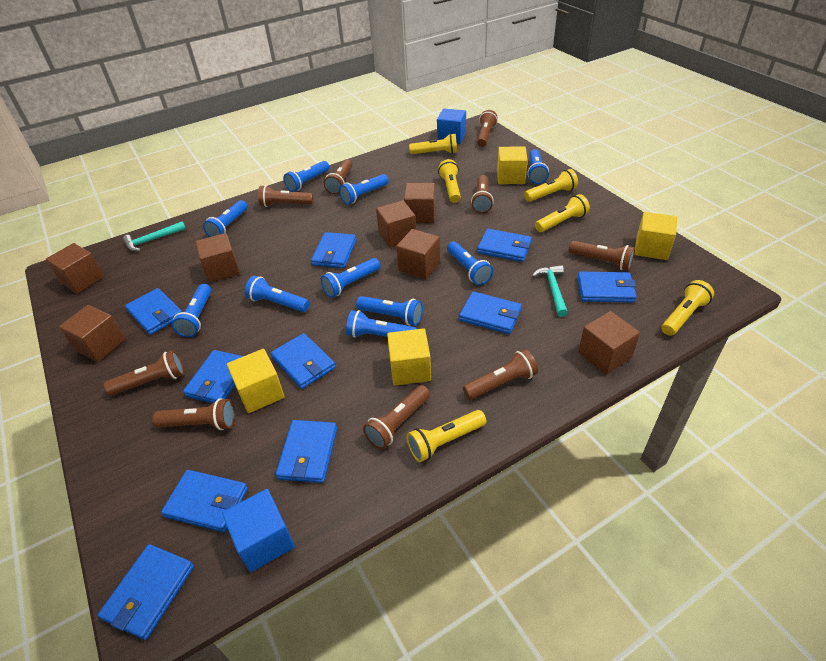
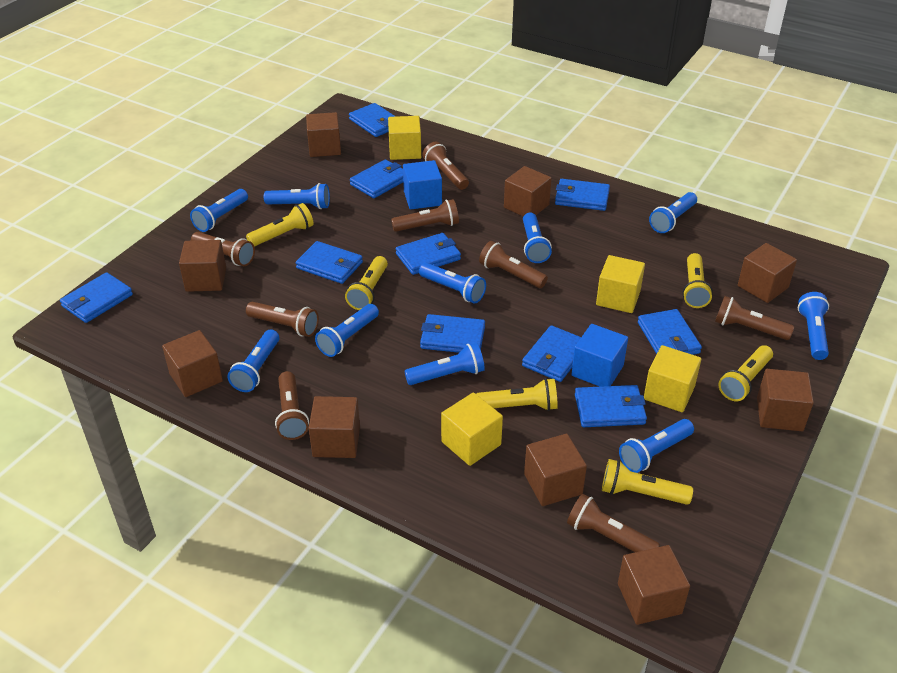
brown cube: [46,243,104,293] [59,305,125,362] [195,233,240,283] [376,200,416,248] [396,229,440,279] [404,183,436,223] [578,311,640,375] = 7 -> [162,330,223,397] [179,240,226,292] [306,112,341,157] [309,396,360,458] [504,166,552,216] [524,434,587,506] [618,545,690,625] [738,243,797,303] [757,369,814,431] = 9
brown flashlight: [104,350,184,395] [152,398,235,430] [258,185,313,207] [324,159,352,194] [363,385,430,449] [463,349,538,400] [471,175,494,213] [477,110,498,147] [569,241,635,271] = 9 -> [191,232,255,266] [246,302,319,337] [275,371,309,440] [391,199,459,232] [423,142,469,190] [479,241,548,288] [567,494,660,552] [715,296,794,340] = 8
turquoise hammer: [123,221,186,251] [532,265,568,317] = 2 -> none = 0

